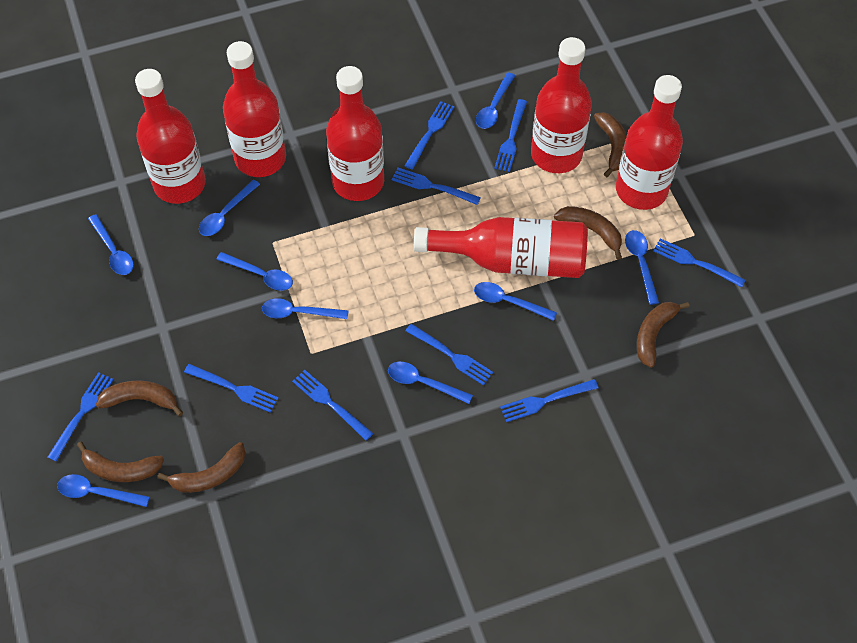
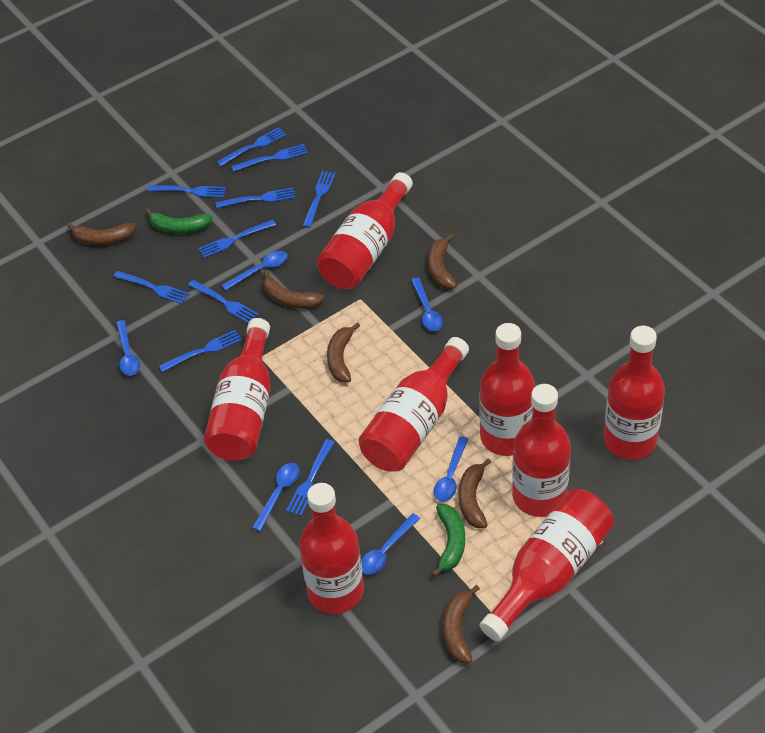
blue fork: [47,372,114,462] [184,364,279,413] [292,370,374,441] [392,168,481,205] [405,101,454,170] [405,324,493,385] [494,99,527,172] [500,379,598,422] [653,238,746,287] = 9 -> [113,271,190,304] [147,185,226,198] [159,330,242,372] [188,280,259,323] [198,220,276,258] [216,188,295,208] [217,127,286,166] [231,144,308,172] [286,439,335,516] [303,171,336,228] = 10
blue spoon: [57,474,150,507] [88,214,134,275] [199,180,260,236] [216,252,293,291] [262,298,349,319] [388,362,473,404] [474,282,557,321] [476,72,515,129] [625,230,659,305] = 9 -> [116,320,140,376] [222,251,288,290] [252,463,300,531] [361,513,420,574] [411,278,443,331] [434,436,468,502] = 6
green banana: none = 0 -> [145,208,213,234] [431,504,465,577] = 2
red bottle: [135,69,206,204] [223,41,286,177] [326,66,384,201] [414,217,588,278] [531,37,592,173] [616,75,683,210] = 6 -> [204,318,271,461] [299,483,364,614] [317,172,413,289] [359,337,469,472] [479,323,535,456] [480,490,614,641] [512,384,571,517] [604,326,665,459] = 8

